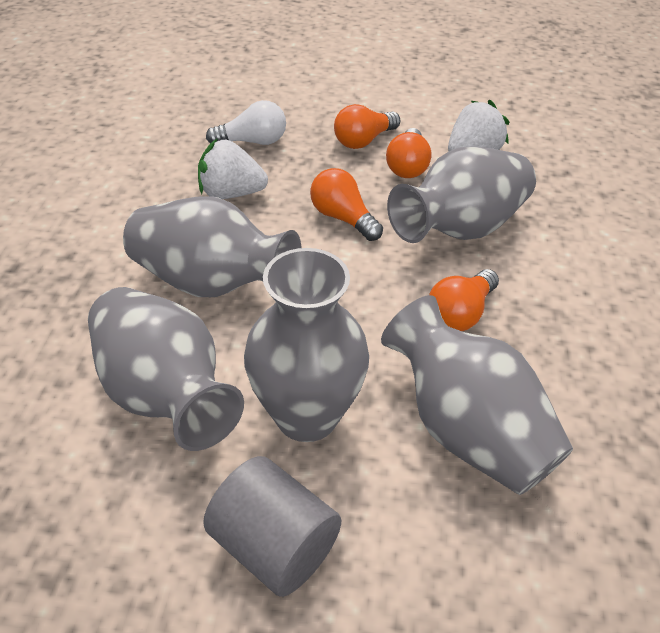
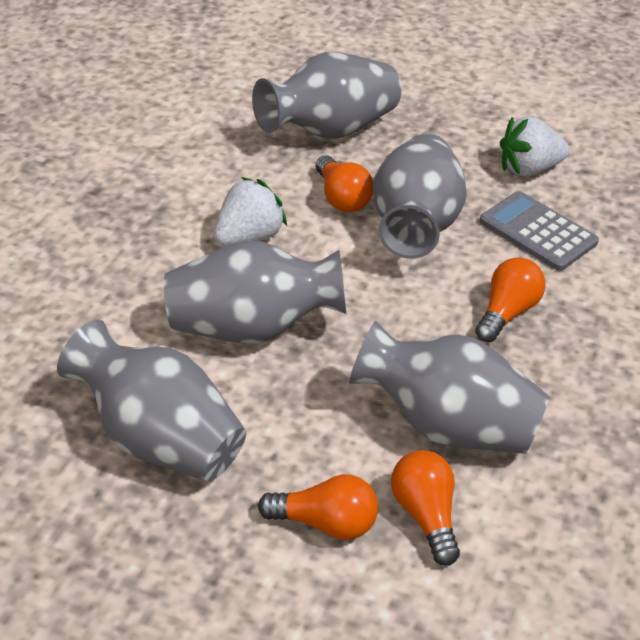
grey calculator: none = 0 -> [479,191,599,271] = 1
grey cylinder: [203,456,341,597] = 1 -> none = 0
white light bulb: [206,100,286,145] = 1 -> none = 0

